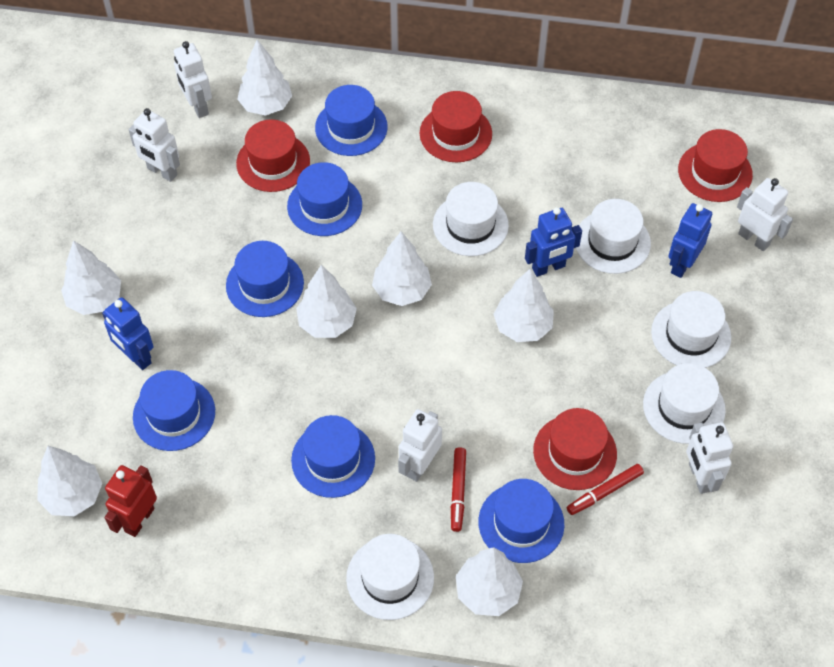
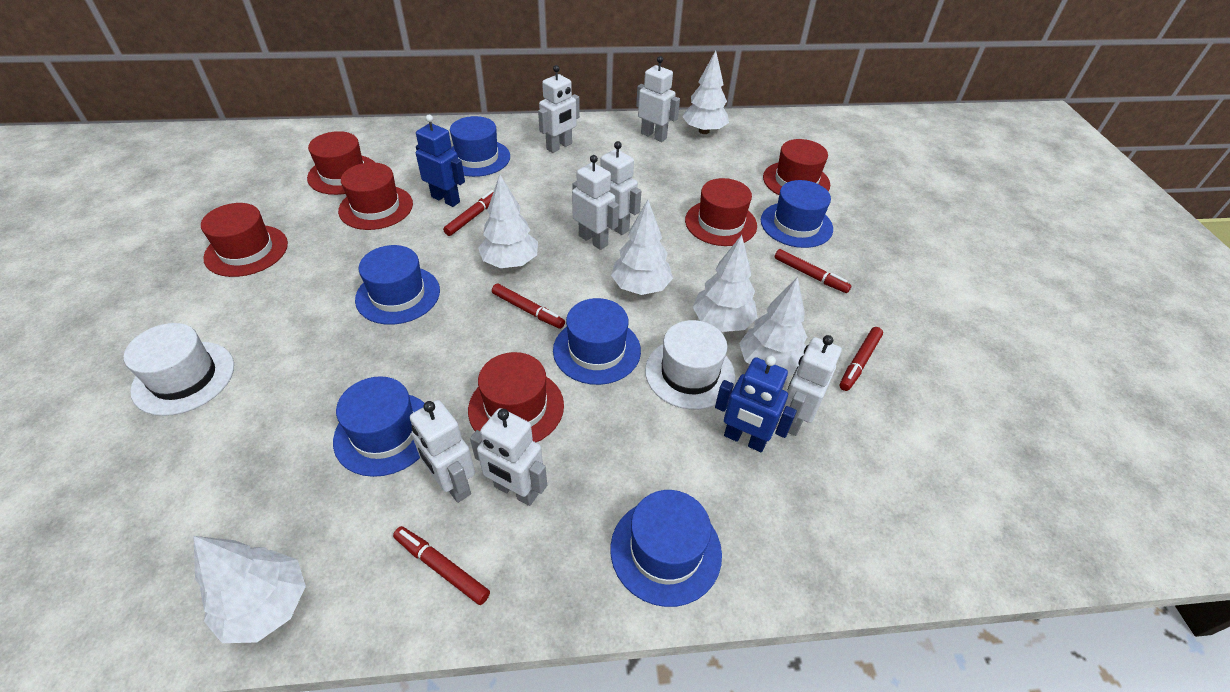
blue robot: [102,297,154,370] [525,207,582,277] [668,203,712,278] = 3 -> [416,115,465,207] [715,355,797,452] = 2
red hat: [236,119,310,192] [420,91,492,162] [533,408,617,490] [678,129,753,202] = 4 -> [201,203,288,277] [307,131,374,195] [338,162,413,230] [468,352,564,442] [685,178,757,246] [763,139,830,195] = 6
red marker: [451,447,466,532] [567,464,644,515] = 2 -> [393,526,490,605] [443,190,494,236] [492,284,565,329] [775,249,852,293] [840,327,883,391] = 5
red robot: [104,465,157,537] = 1 -> none = 0
white hat: [346,534,434,620] [433,182,509,256] [576,199,651,274] [643,363,726,444] [651,291,731,368] = 5 -> [124,323,234,416] [645,320,735,410] = 2
white robot: [129,108,180,182] [174,41,212,118] [398,409,442,482] [686,422,733,494] [737,178,793,251] = 5 -> [410,400,475,503] [470,408,547,506] [538,65,580,153] [572,155,619,250] [600,141,641,235] [636,56,680,142] [783,335,842,436] = 7
white tree: [37,446,102,516] [61,240,121,315] [237,40,292,116] [296,265,357,338] [372,232,432,306] [456,547,523,616] [494,269,554,342] = 7 -> [193,536,306,643] [478,175,538,268] [611,200,673,295] [682,50,729,134] [693,235,758,332] [739,277,807,376] = 6

